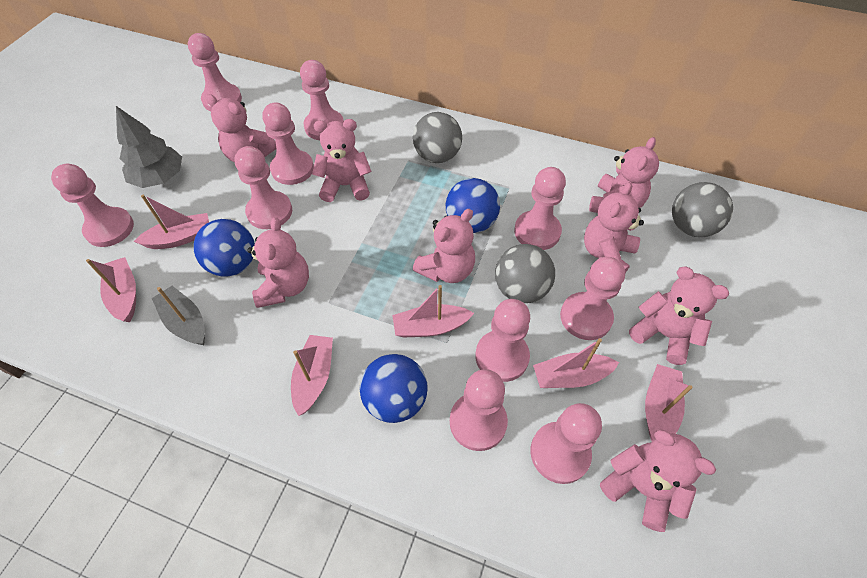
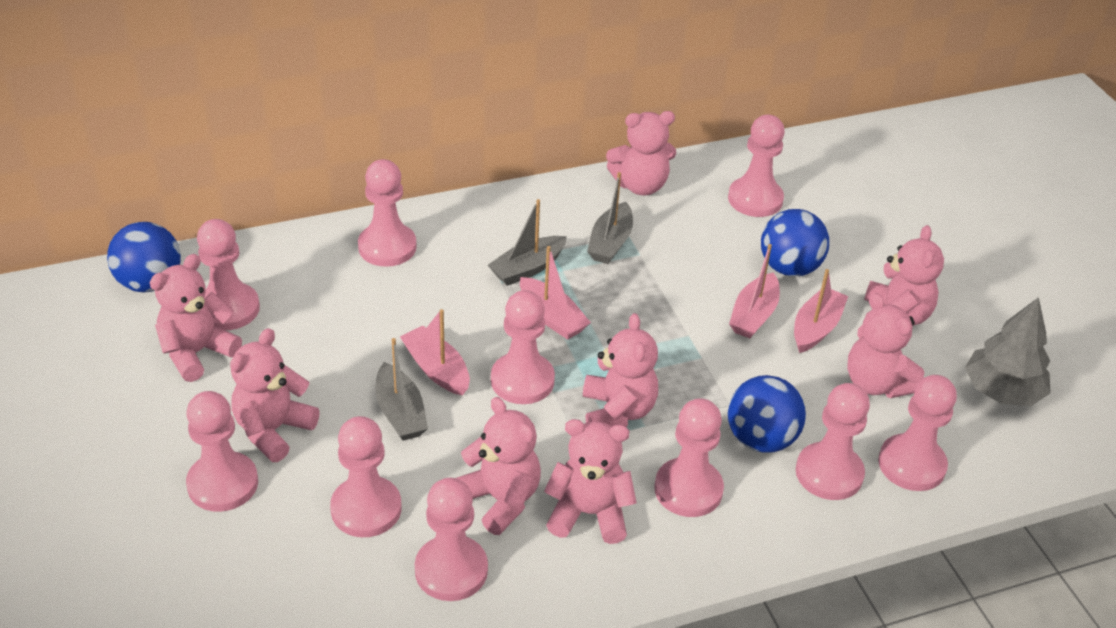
grey ball: [413,112,462,163] [495,244,555,303] [672,182,733,237] = 3 -> none = 0
grey boat: [152,286,205,345] = 1 -> [376,338,428,441] [488,199,567,286] [587,172,633,264] = 3
pink boat: [86,257,136,322] [134,195,209,249] [291,335,333,416] [392,285,474,337] [533,338,619,388] [645,364,692,442] = 6 -> [400,309,470,396] [520,246,591,340] [729,244,780,338] [794,269,848,353] = 4

